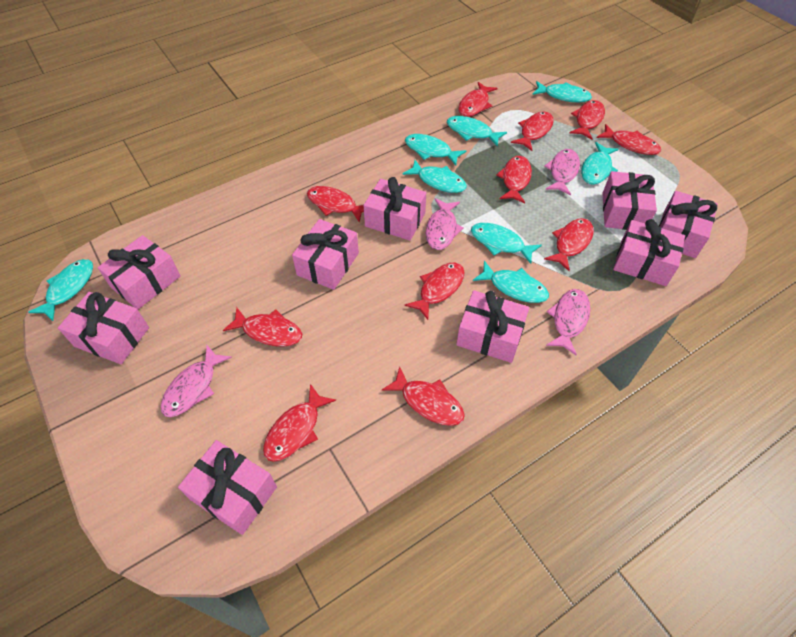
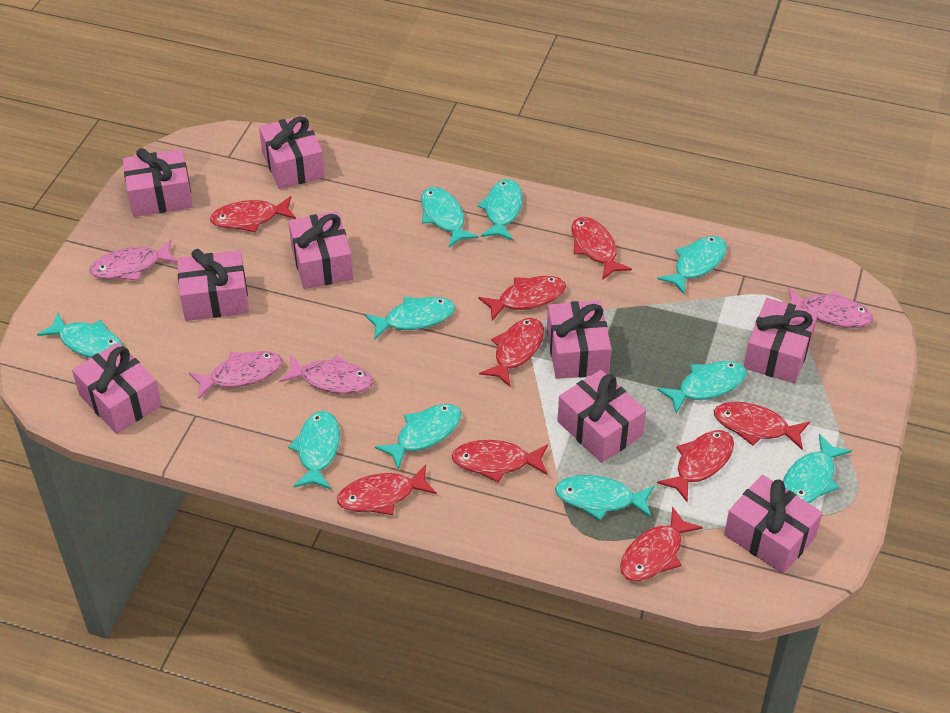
red fish: [223,308,302,347] [263,384,336,462] [307,186,364,223] [382,366,465,426] [404,262,465,320] [458,82,498,117] [496,156,532,203] [511,112,554,151] [544,218,594,271] [570,100,605,140] [597,124,661,155] = 11 -> [210,196,296,233] [337,464,437,515] [452,440,548,483] [478,276,566,321] [479,318,544,387] [572,217,632,280] [620,506,703,581] [657,430,734,502] [714,402,810,450] = 9
turquoise fish: [28,259,93,321] [402,160,467,193] [405,134,466,165] [447,116,507,147] [471,223,542,264] [473,261,549,303] [532,81,592,102] [581,142,619,185] = 8 -> [37,313,123,358] [288,411,340,489] [365,297,455,340] [375,404,461,470] [421,187,478,247] [477,179,523,240] [555,475,654,521] [657,361,747,413] [658,236,727,295] [783,434,851,503] = 10

